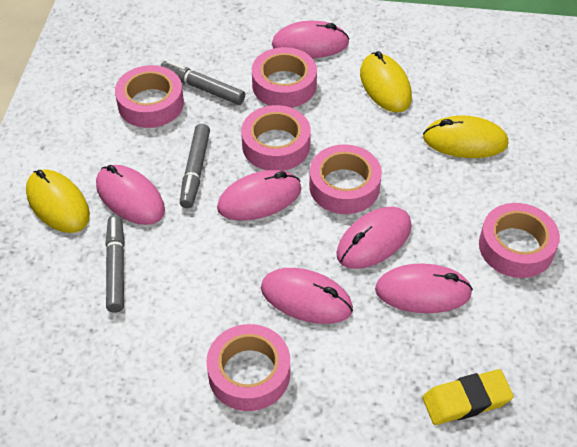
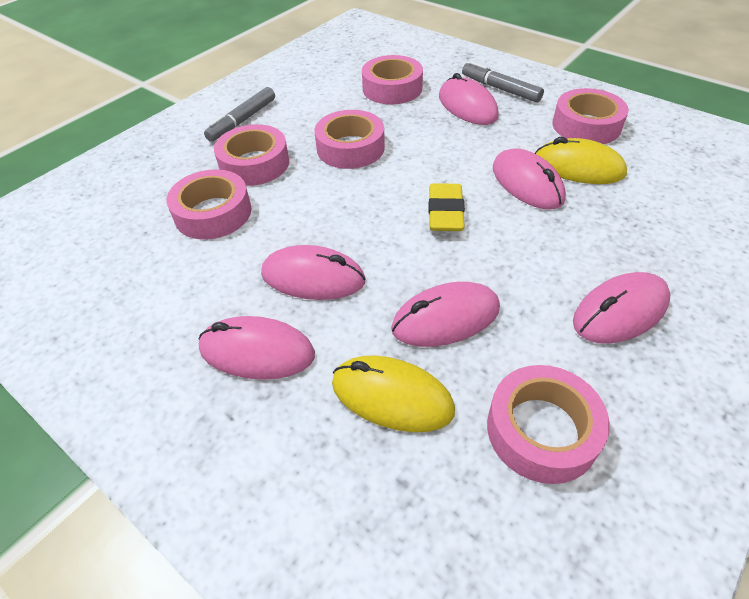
grey marker: [105,215,125,313] [161,60,245,105] [180,124,210,208] = 3 -> [204,87,275,142] [462,61,544,103] = 2
yellow mouse: [26,169,90,233] [360,51,412,113] [423,115,508,158] = 3 -> [332,355,455,432] [535,137,627,184] = 2

